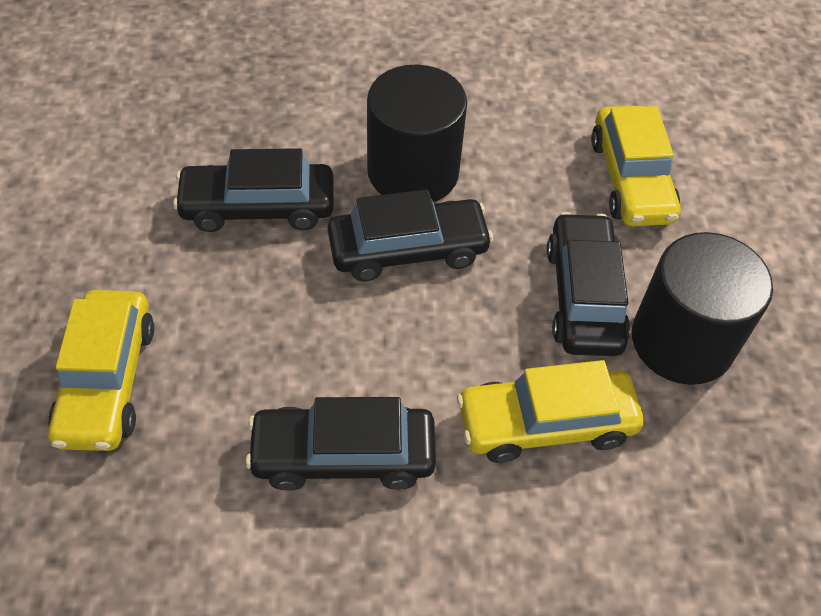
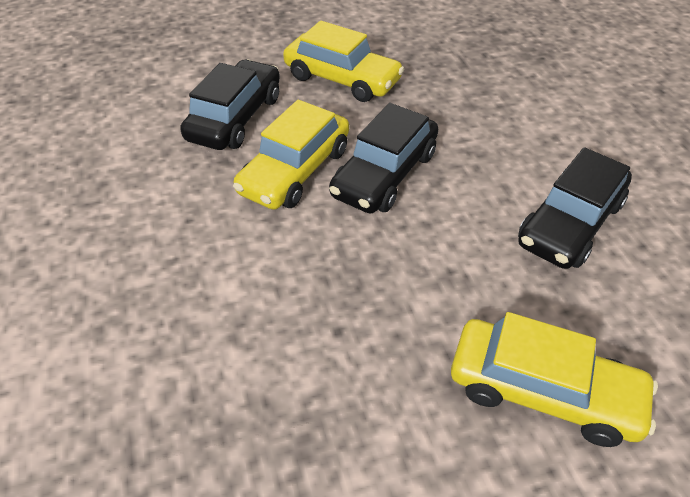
black car: [173,148,334,232] [245,397,436,491] [328,189,493,281] [547,212,630,356] = 4 -> [180,59,280,150] [329,103,438,213] [518,147,632,269] = 3
black cylinder: [367,65,467,203] [632,232,773,385] = 2 -> none = 0

